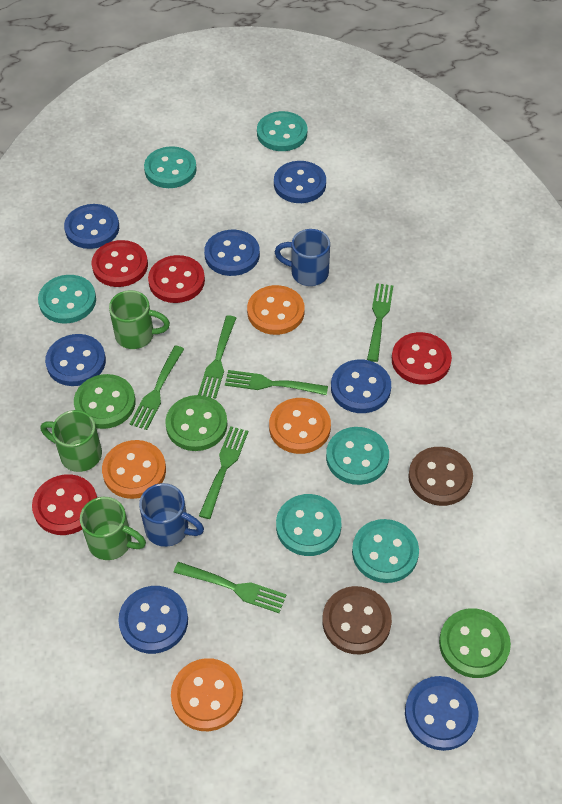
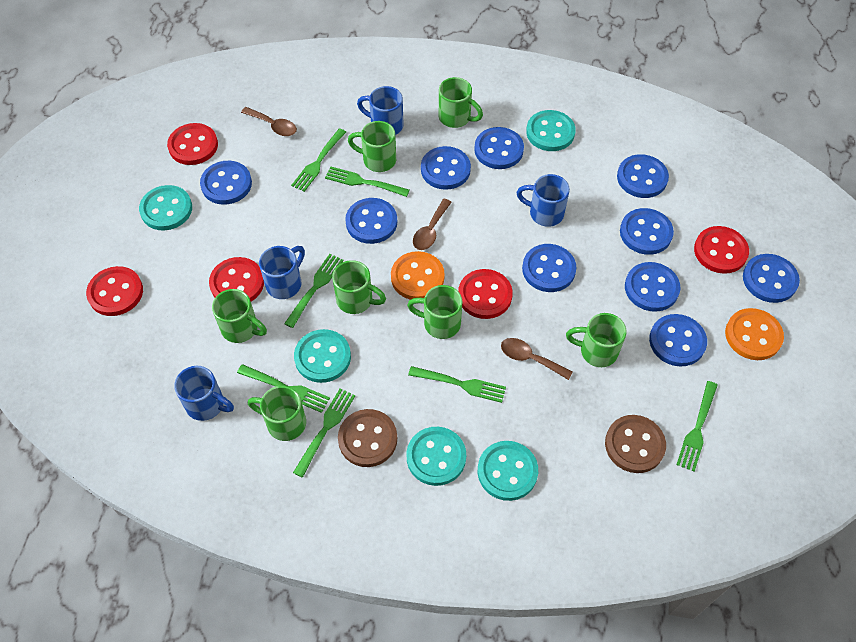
blue button: [45,334,106,386] [64,204,119,249] [118,586,188,654] [204,230,260,276] [274,161,326,203] [331,359,391,413] [405,676,479,751] = 7 -> [200,161,252,205] [345,198,397,244] [421,146,471,190] [474,127,524,169] [522,244,576,292] [617,154,669,198] [620,208,674,255] [625,262,681,312] [649,314,707,366] [743,254,800,303] = 10
blue mug: [139,483,204,547] [275,229,330,286] = 2 -> [174,366,234,421] [259,246,305,299] [357,86,403,135] [516,174,570,227] = 4
brown spoon: none = 0 -> [241,107,297,136] [413,199,452,250] [501,338,573,380] = 3
green button: [74,374,136,429] [165,395,227,451] [439,608,511,678] = 3 -> none = 0
green fork: [130,346,184,430] [173,562,287,613] [198,315,236,399] [199,426,248,519] [225,370,328,395] [367,283,393,362] = 6 -> [237,364,330,413] [284,254,344,328] [291,128,346,192] [293,388,355,478] [325,166,410,197] [408,366,506,403] [677,381,718,472] = 7
green mug: [41,410,102,472] [80,497,146,560] [109,290,170,349] = 3 -> [212,289,267,343] [248,386,306,441] [332,260,386,314] [348,121,396,172] [407,285,462,339] [439,77,483,128] [566,313,627,367] = 7
orange button: [102,440,166,499] [171,658,243,731] [247,285,305,335] [269,398,331,454] = 4 -> [391,251,445,300] [725,308,784,360] = 2
red button: [32,474,97,535] [91,240,148,287] [148,255,205,303] [392,332,452,385] = 4 -> [86,266,143,316] [167,123,218,165] [209,257,264,302] [458,269,513,319] [694,226,749,274] = 5
turquoise button: [38,275,96,323] [144,146,197,188] [257,111,307,151] [276,494,342,556] [326,427,389,485] [352,519,419,583] = 6 -> [139,185,192,230] [294,329,351,383] [406,427,466,486] [478,441,538,501] [526,110,576,151] = 5

